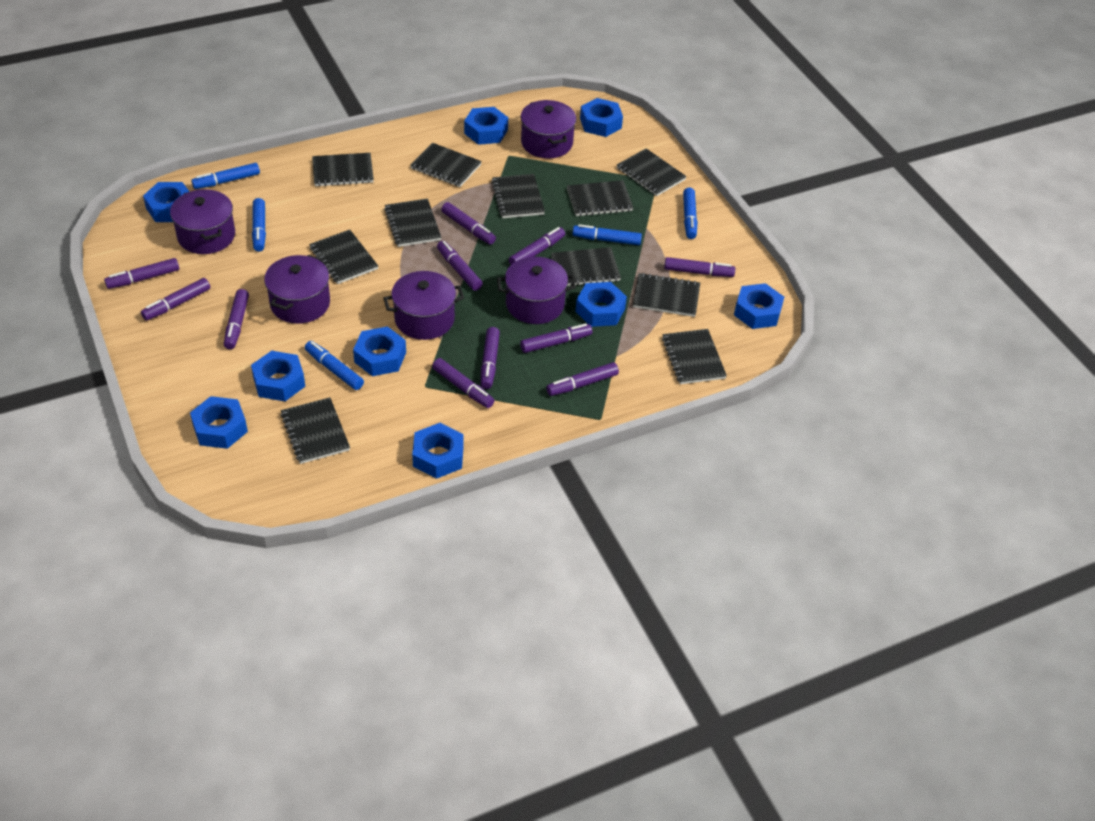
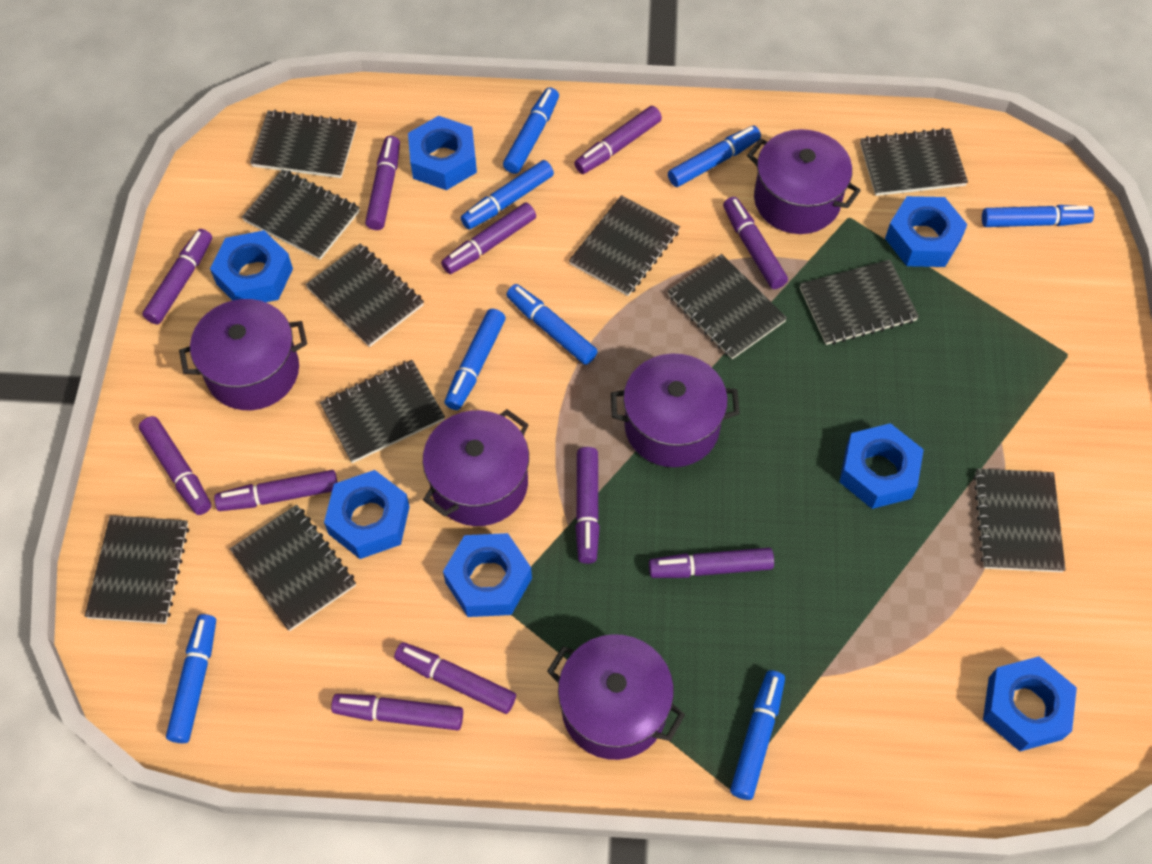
blue marker: [192,163,260,189] [252,198,266,252] [305,341,364,390] [573,224,642,245] [683,188,698,239] = 5 -> [166,614,216,743] [445,309,506,410] [461,160,554,230] [503,87,559,174] [506,284,598,365] [668,126,761,187] [730,670,785,800] [982,205,1094,227] = 8
blue nut: [143,182,189,222] [190,396,248,449] [251,351,305,401] [353,327,406,376] [412,423,464,479] [464,107,508,145] [575,282,627,327] [580,98,623,137] [734,283,784,329] = 9 -> [210,230,293,302] [324,470,410,559] [408,116,477,190] [443,533,532,617] [840,423,924,509] [885,196,968,267] [983,656,1077,752] = 7

